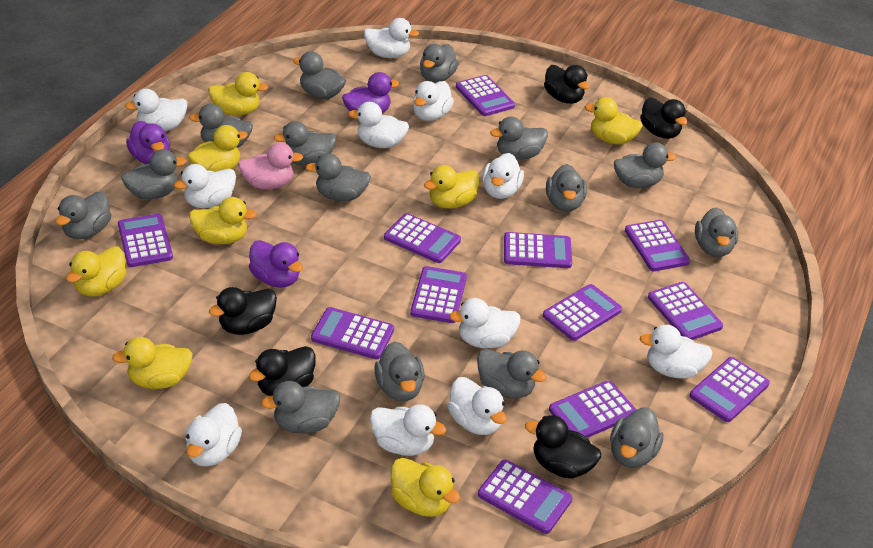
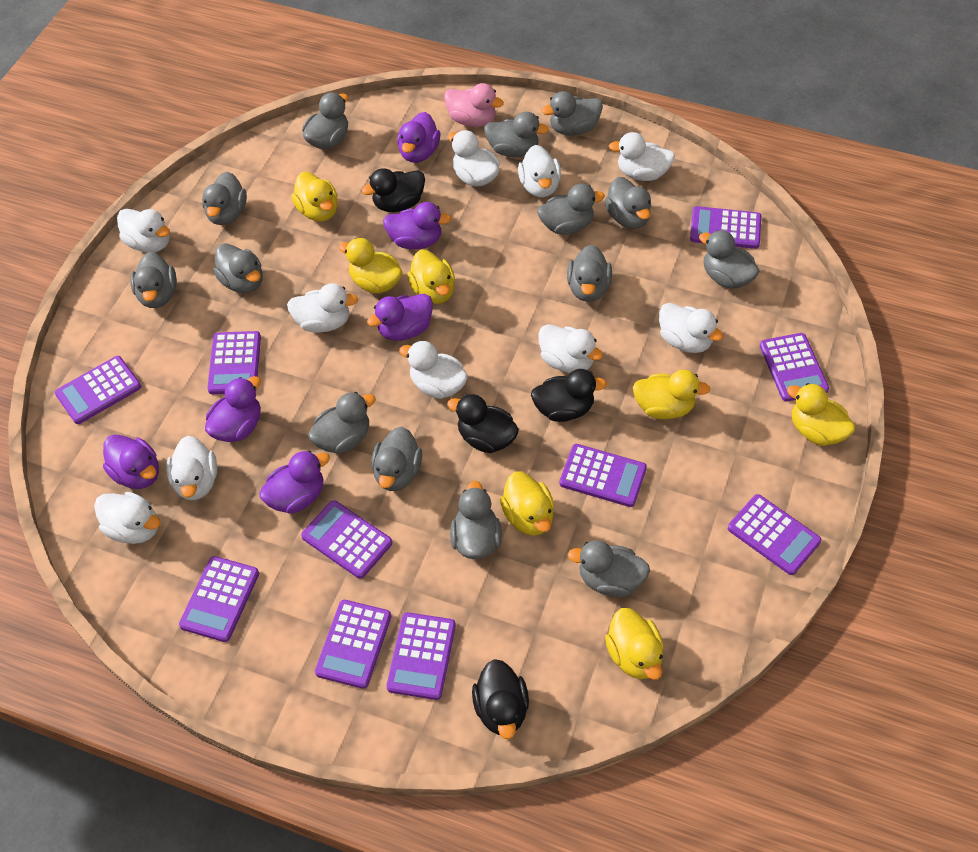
black duck: [209,287,277,335] [249,346,316,396] [525,415,601,478] [544,65,590,104] [640,97,688,139] = 5 -> [362,168,425,212] [447,394,519,453] [472,659,529,739] [531,369,607,422] = 4
grey duck: [55,192,111,239] [121,149,187,200] [189,104,253,148] [261,381,340,434] [274,121,336,166] [293,51,346,99] [306,153,371,201] [374,341,425,401] [420,44,459,83] [477,349,547,399] [490,116,548,160] [546,164,587,212] [610,408,663,468] [614,142,677,188] [695,207,738,257] = 15 -> [130,252,177,308] [202,171,247,225] [213,243,263,293] [302,93,348,149] [308,392,376,454] [371,427,422,491] [450,481,502,559] [484,112,549,157] [537,184,605,235] [542,91,603,136] [567,245,612,302] [568,540,650,597] [605,177,651,229] [699,230,760,289] = 14
purple calculator: [118,214,173,267] [311,307,394,359] [384,213,461,263] [410,266,467,323] [456,75,515,116] [478,460,573,534] [504,232,572,268] [543,284,622,341] [549,381,637,438] [625,220,690,271] [648,282,723,340] [690,357,770,422] = 12 -> [55,356,141,424] [179,556,259,642] [207,331,261,394] [301,500,392,579] [315,600,391,689] [386,612,456,700] [559,444,647,507] [690,206,761,249] [728,494,822,575] [760,333,829,402] = 10
purple duck: [126,121,170,164] [249,240,303,288] [342,72,399,114] = 3 -> [103,434,159,489] [205,376,261,442] [259,450,330,514] [367,294,433,341] [383,202,451,249] [397,112,440,163] = 6
white duck: [125,89,187,131] [174,164,236,208] [186,403,242,467] [348,102,409,148] [364,18,419,58] [370,404,446,456] [413,81,454,121] [447,377,507,435] [449,298,521,348] [482,153,524,199] [640,325,713,378] = 11 -> [94,492,161,544] [117,209,170,253] [166,436,217,500] [287,283,358,333] [399,341,468,399] [448,130,500,187] [518,145,561,197] [538,324,603,373] [609,132,675,181] [659,303,723,353] = 10
yellow duck: [66,246,126,296] [112,337,193,389] [188,125,248,172] [189,197,257,244] [208,72,269,115] [391,458,460,517] [424,165,480,209] [585,97,643,144] = 8 -> [291,172,338,222] [339,238,403,293] [407,249,455,304] [500,471,554,536] [605,608,664,680] [633,370,710,419] [787,383,855,446] = 7

